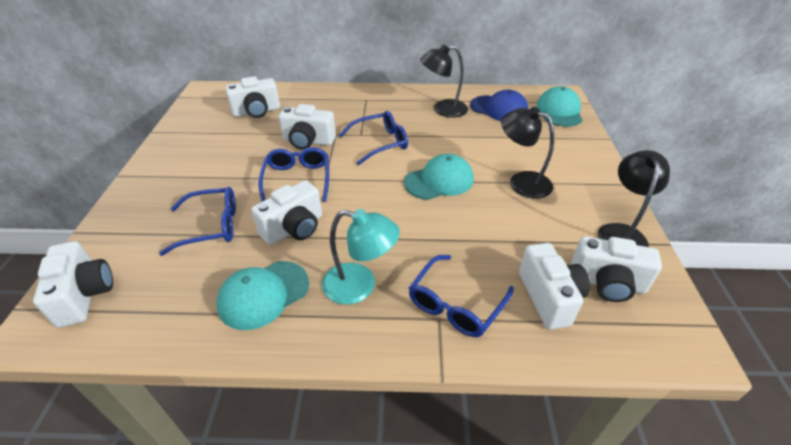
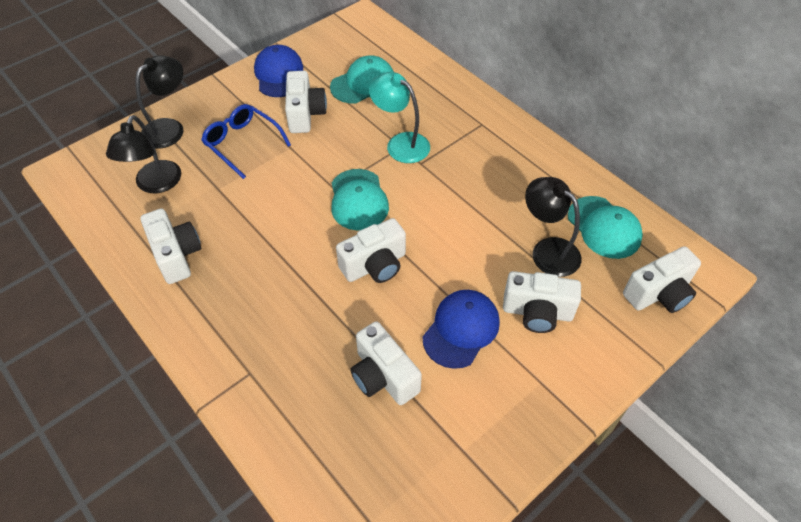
blue cap: [470,90,529,121] = 1 -> [254,45,303,97] [423,290,500,369] = 2
blue glasses: [159,187,236,256] [258,147,329,202] [339,111,408,165] [409,255,514,337] = 4 -> [201,104,291,179] = 1

